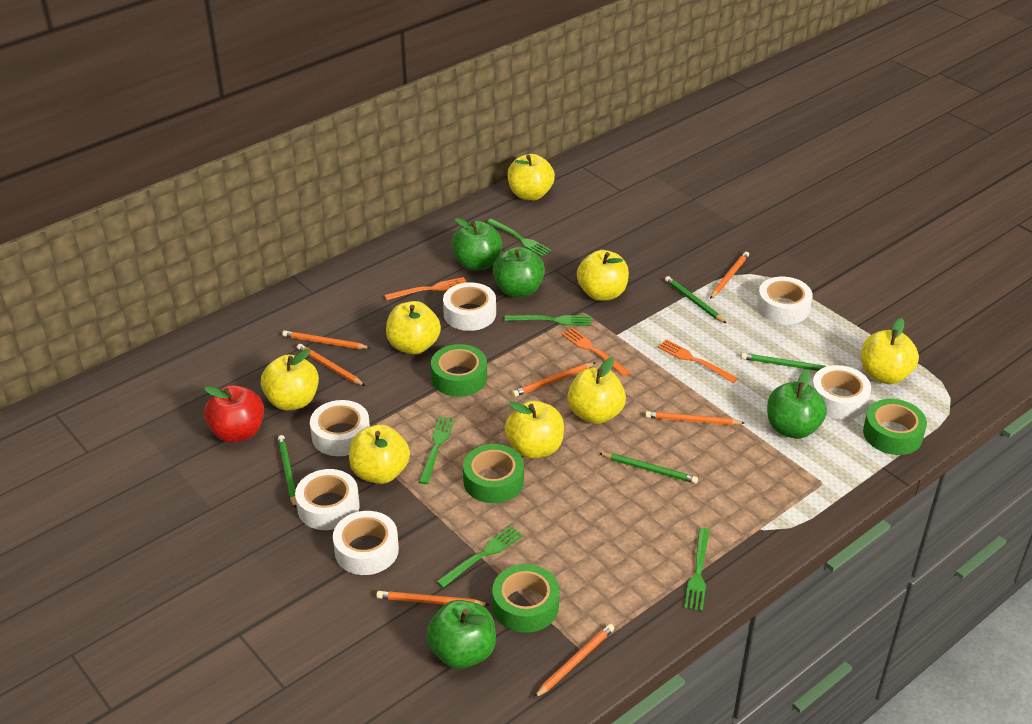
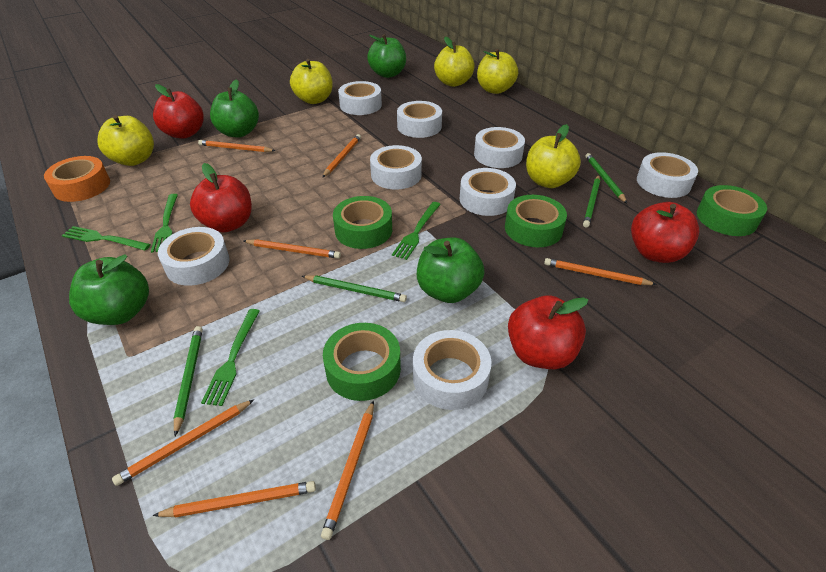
green fork: [419,416,455,484] [436,526,523,588] [487,219,551,257] [505,315,591,326] [685,528,709,611] = 5 -> [62,226,151,251] [151,194,178,253] [201,309,260,406] [392,202,441,260] = 4
orange fork: [385,277,467,300] [561,328,630,376] [658,339,738,383] = 3 -> none = 0
orange tape: none = 0 -> [44,156,110,202] = 1
red apple: [204,385,264,442] = 1 -> [153,84,204,139] [190,163,252,233] [508,295,588,369] [631,202,699,263] = 4
white tape: [295,469,360,530] [310,400,370,456] [333,511,399,575] [443,282,496,331] [757,277,813,324] [812,365,871,419] = 6 -> [158,227,230,286] [338,81,382,115] [370,145,422,189] [397,101,442,138] [413,330,491,410] [460,168,516,216] [474,127,525,168] [637,152,698,198] = 8
yellow apple: [261,349,319,410] [349,425,410,484] [386,301,441,354] [505,401,564,459] [507,154,555,200] [567,357,626,424] [577,250,629,301] [861,318,919,384] = 8 -> [98,115,154,166] [290,59,333,104] [434,36,475,87] [477,49,518,94] [526,124,581,188] = 5

